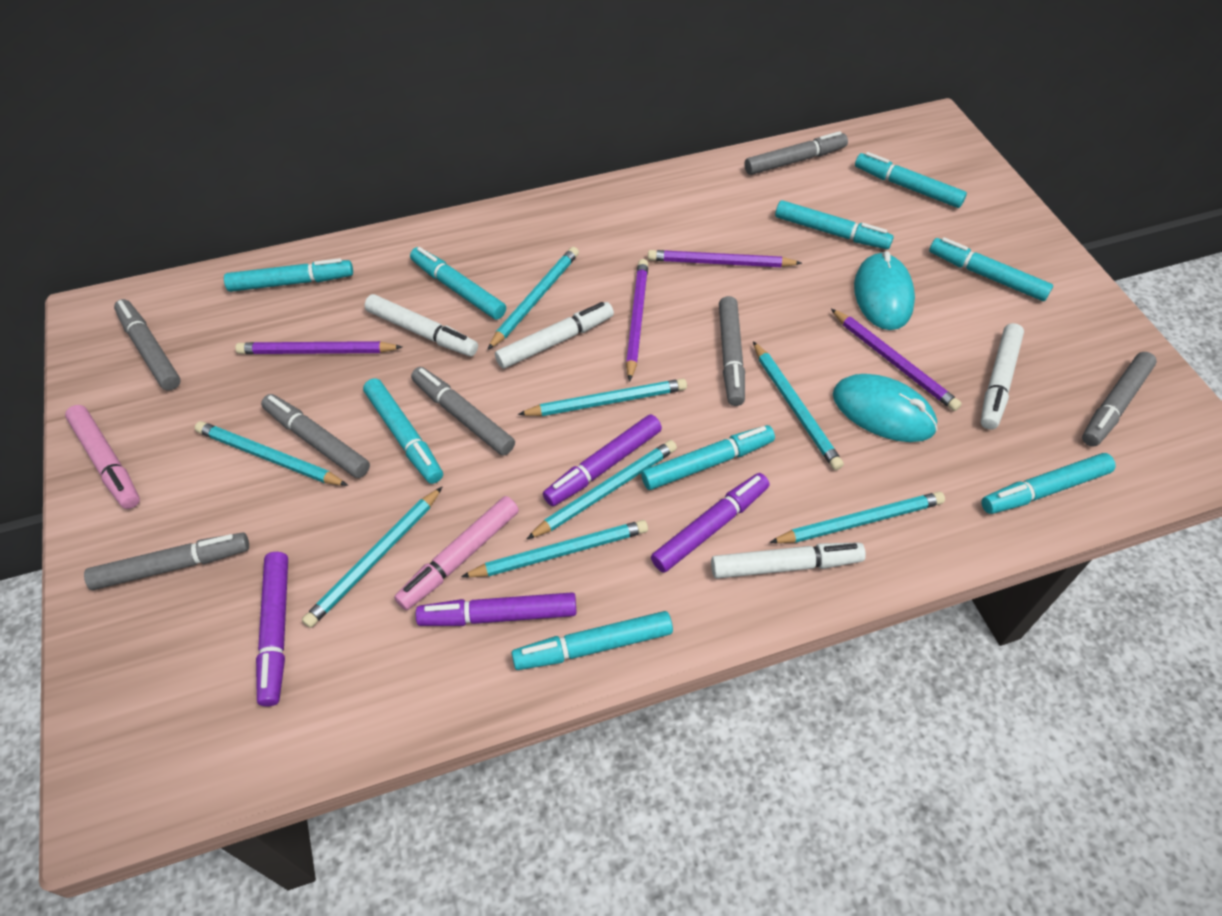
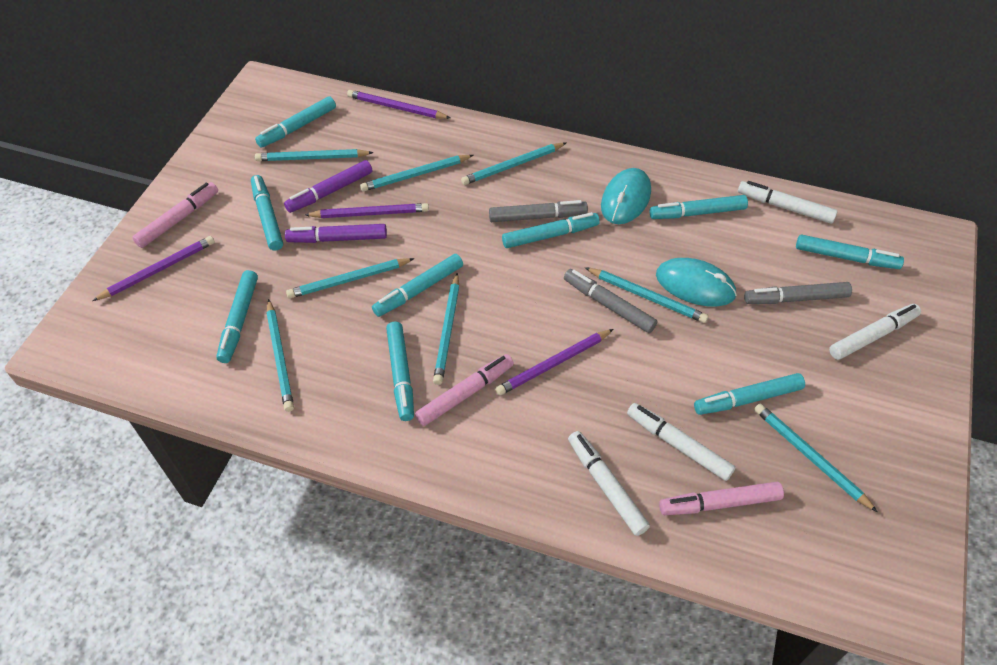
grey marker: [84,532,249,590] [114,299,181,390] [261,394,370,478] [411,367,515,456] [719,296,745,406] [744,131,848,175] [1082,352,1157,447] = 7 -> [489,200,588,222] [564,269,657,333] [744,282,852,304] = 3
pink marker: [65,405,140,509] [394,496,519,610] = 2 -> [132,182,218,248] [415,354,514,426] [659,482,784,515] = 3
purple marker: [256,552,288,706] [416,592,577,626] [543,414,662,506] [651,473,769,573] = 4 -> [284,160,373,213] [285,224,387,243] = 2

